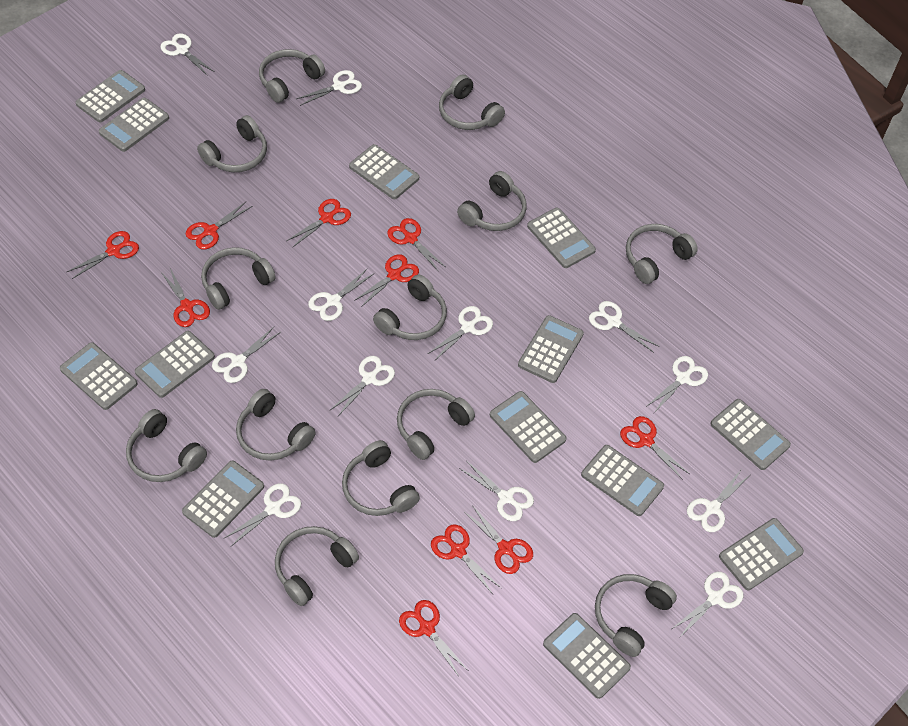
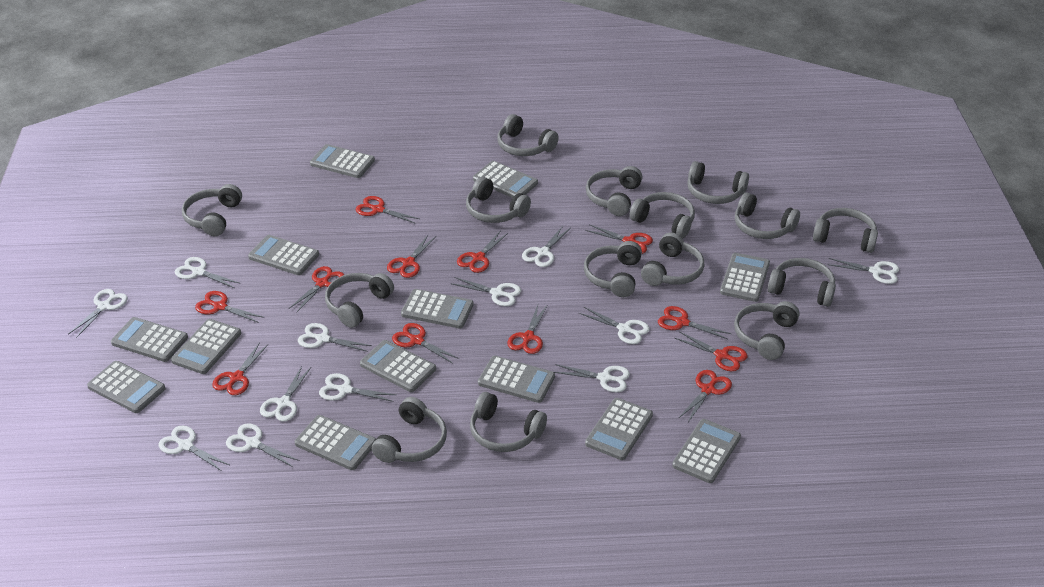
grey headphones: [126,409,207,482] [197,115,267,172] [201,247,276,310] [236,389,316,461] [259,49,325,103] [275,526,359,606] [342,440,420,516] [373,274,447,340] [397,389,475,460] [439,74,505,130] [457,171,526,231] [595,574,677,657] [626,224,698,284] = 13 -> [182,184,242,236] [325,273,394,328] [372,397,447,463] [466,177,531,223] [470,392,547,452] [497,114,559,156] [584,241,642,297] [586,166,642,216] [630,192,695,238] [641,232,704,286] [687,161,749,204] [734,301,800,360] [735,192,800,239] [768,258,836,307] [813,208,878,253] = 15
red scissors: [67,231,139,279] [161,268,210,327] [186,202,252,249] [287,199,351,248] [354,254,419,307] [387,218,446,272] [399,600,468,677] [431,524,501,594] [463,505,533,574] [620,416,690,480] = 10 -> [195,291,264,323] [212,342,268,395] [290,266,344,312] [356,196,419,224] [387,235,435,278] [392,323,459,364] [457,232,508,273] [507,305,547,354] [585,224,653,254] [658,306,731,339] [675,331,748,371] [678,370,732,422] = 12

